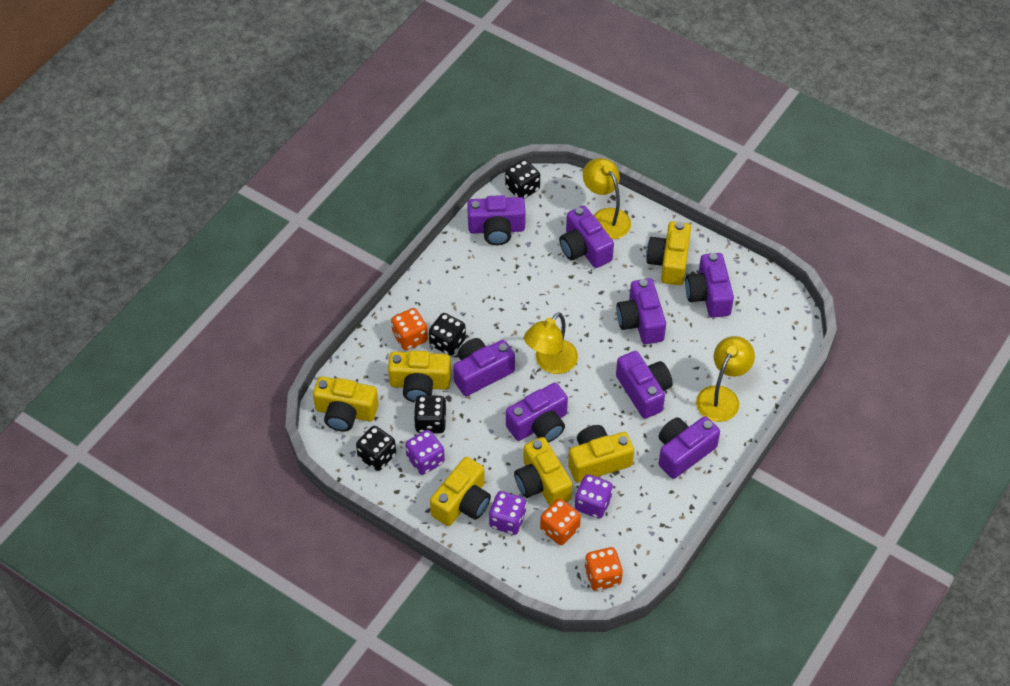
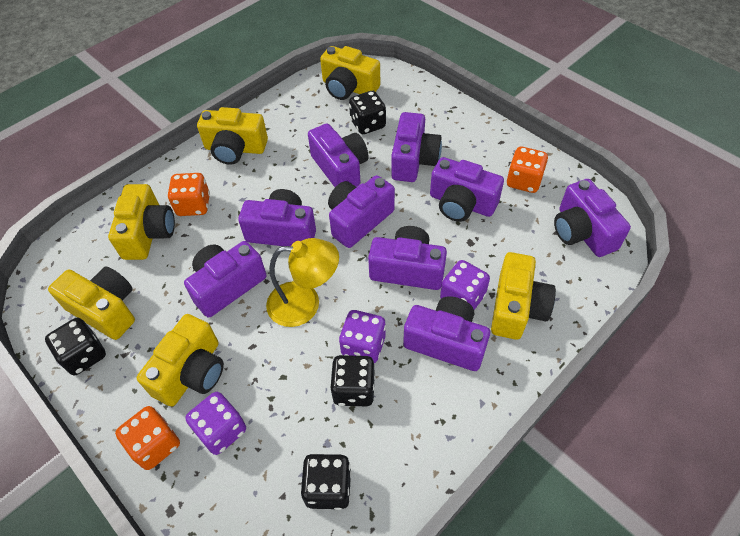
purple camera: [453,338,515,396] [467,195,526,245] [506,383,568,443] [559,205,614,268] [616,278,666,344] [616,351,673,419] [659,416,720,479] [685,253,734,318] = 8 -> [184,241,266,318] [238,189,316,246] [308,123,369,187] [328,175,395,248] [368,226,447,290] [391,112,442,182] [403,296,490,371] [430,157,504,222] [554,179,631,257] = 9
yellow lamp: [524,312,578,374] [583,158,631,240] [696,336,755,422] = 3 -> [266,238,339,327] = 1

